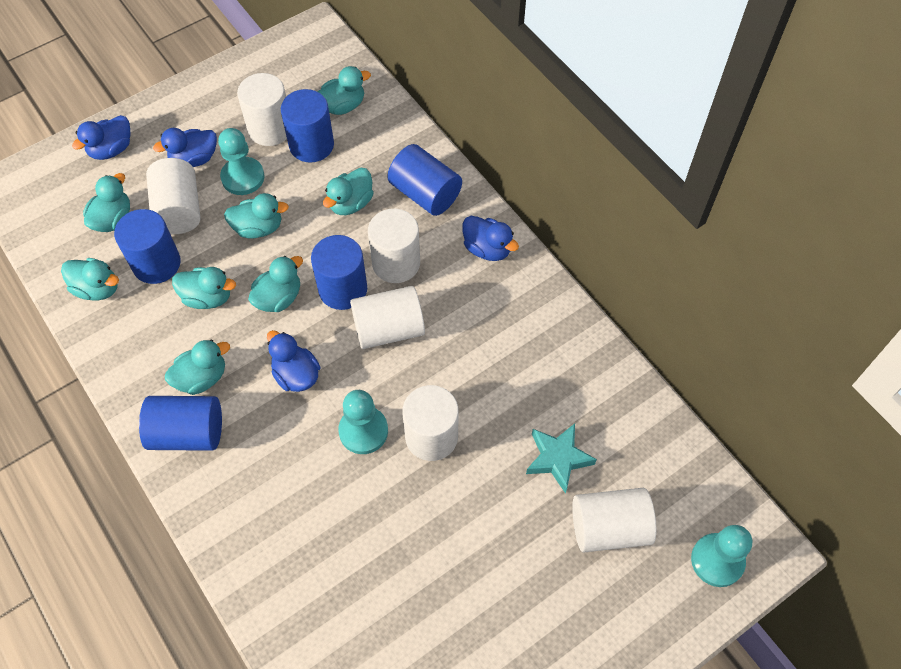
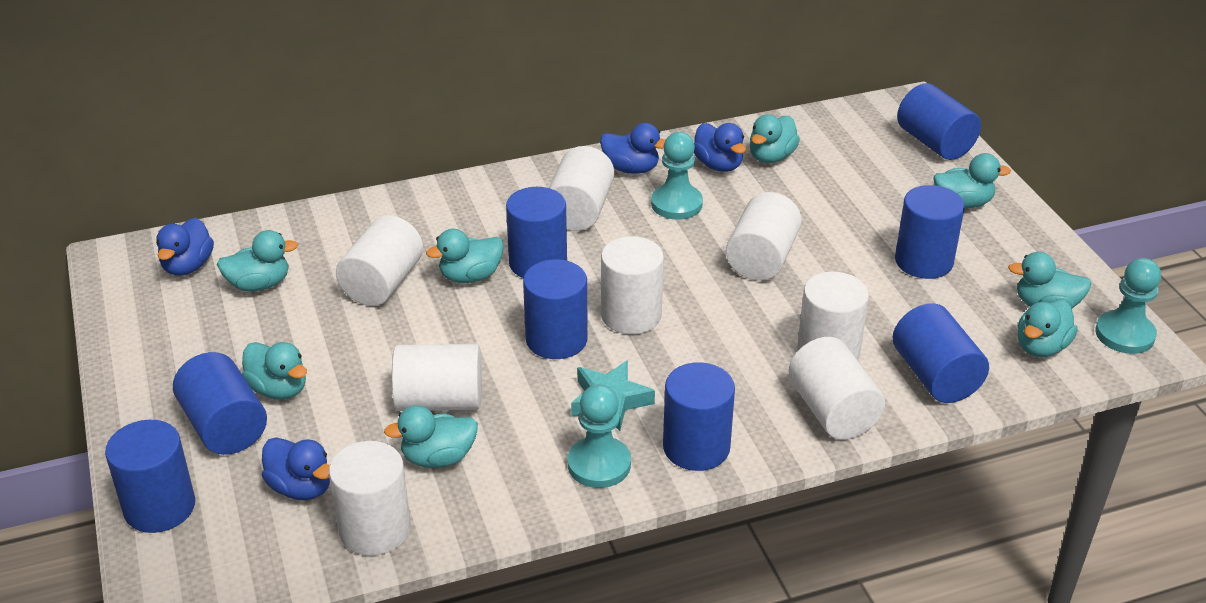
blue cylinder: [114,209,181,284] [139,396,222,451] [281,89,334,163] [311,235,367,310] [387,144,462,216] = 5 -> [105,420,195,533] [173,352,267,455] [506,187,567,278] [523,259,588,359] [663,362,735,471] [892,303,989,403] [895,185,965,279] [897,83,981,160] = 8
white cylinder: [146,158,200,234] [237,73,287,146] [350,286,425,349] [368,209,420,283] [402,385,459,461] [572,488,656,552] = 6 -> [329,441,411,556] [336,215,423,306] [392,344,482,411] [549,146,614,231] [601,236,664,334] [726,192,802,281] [788,337,885,440] [797,272,869,360] = 8

